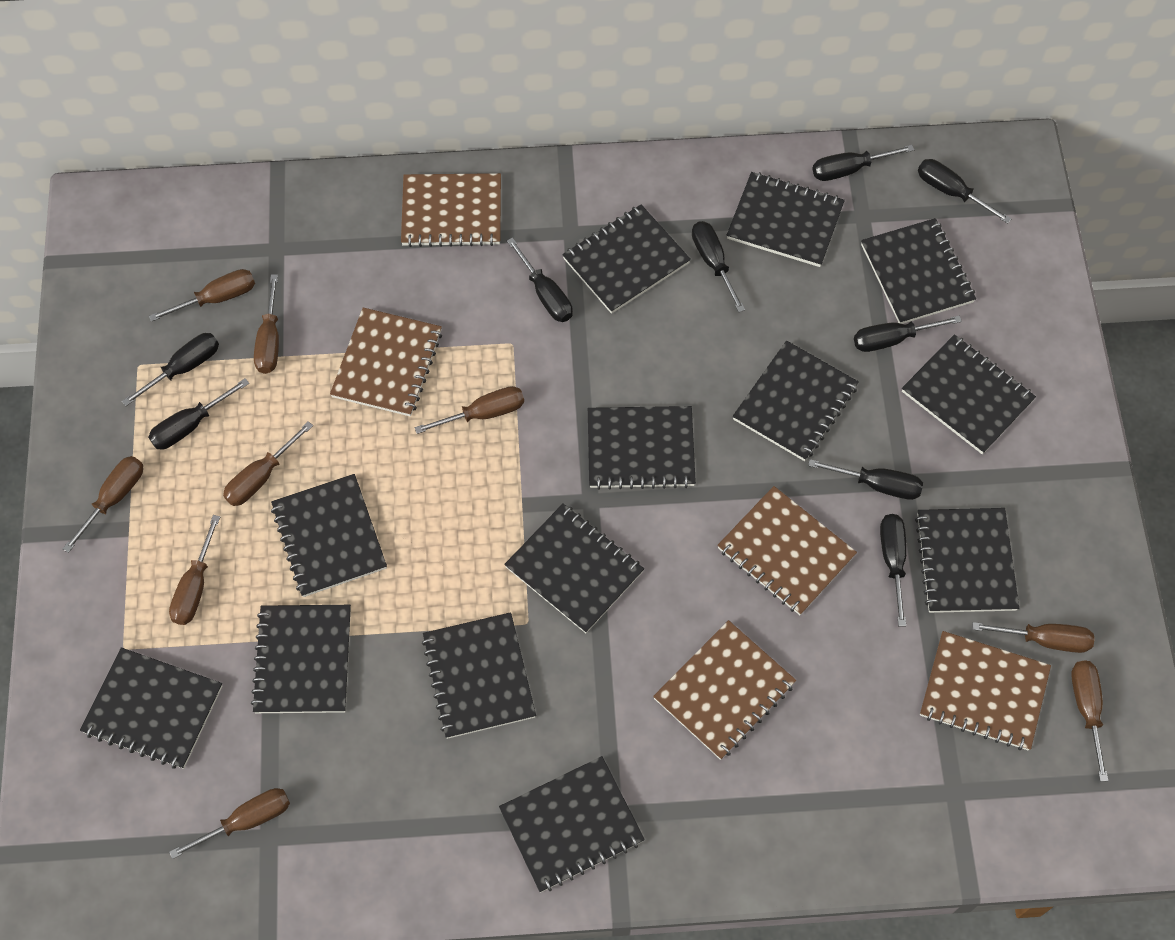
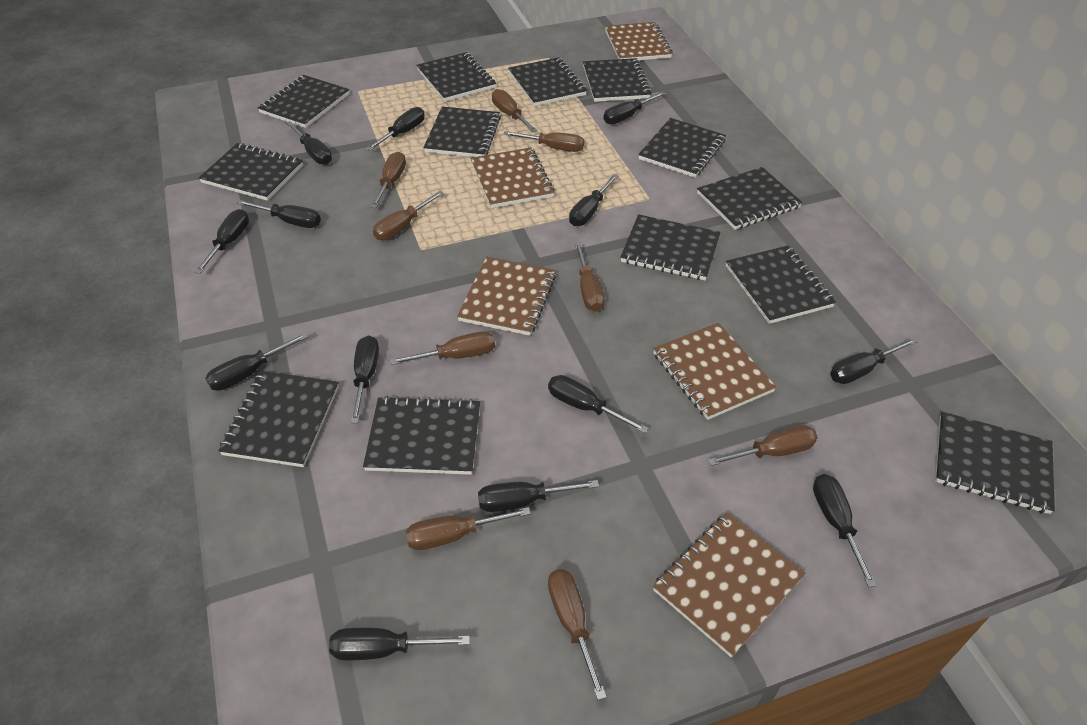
black screwdriver: [122,333,219,406] [148,378,249,450] [507,237,573,322] [692,221,745,312] [808,459,923,500] [813,145,914,181] [854,316,962,352] [880,514,907,627] [918,159,1011,224] = 9 -> [194,209,249,274] [205,333,309,391] [237,200,321,228] [286,121,332,165] [329,628,470,660] [350,335,379,423] [366,107,425,151] [478,480,599,512] [548,375,649,433] [569,174,618,226] [603,92,666,124] [813,474,877,587] [830,338,918,384] = 13

